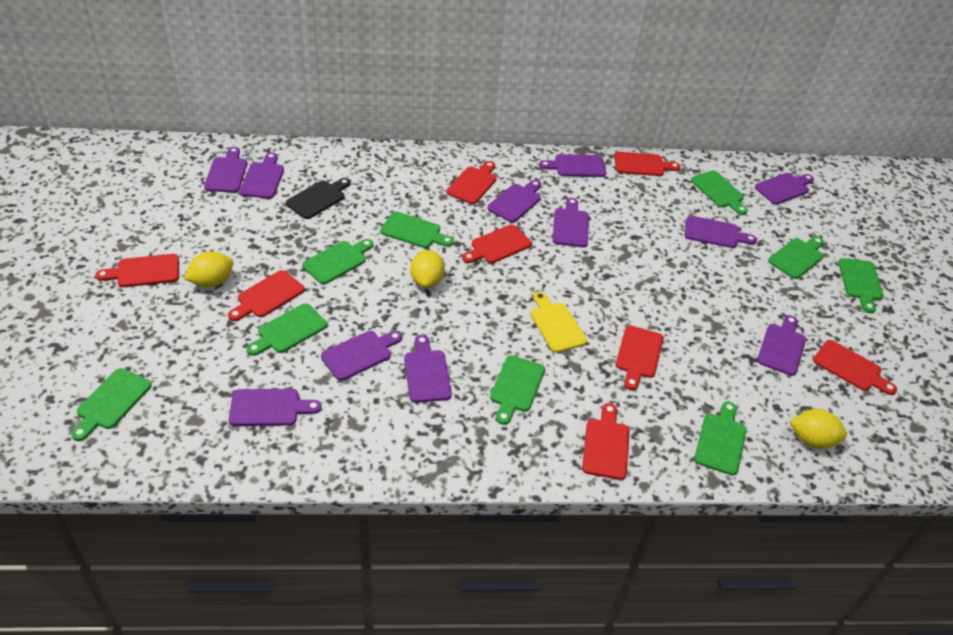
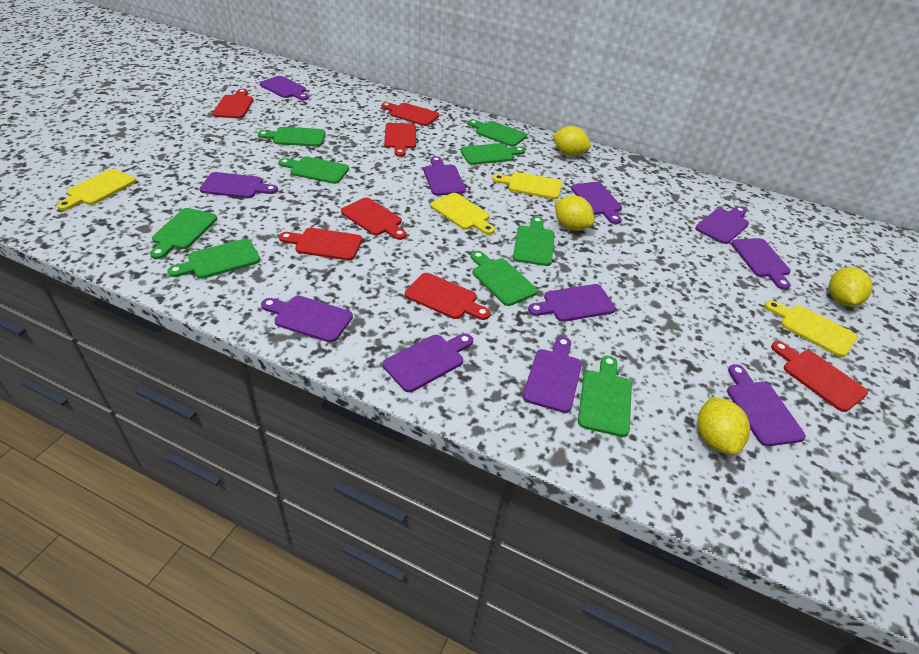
black cutting board: [286,178,351,219] = 1 -> none = 0
red cutting board: [95,254,179,287] [228,270,305,321] [447,161,497,204] [462,225,532,263] [582,403,630,480] [614,152,681,176] [616,325,663,390] [813,340,897,395] = 8 -> [213,89,253,118] [279,228,362,260] [341,197,407,240] [381,102,439,126] [384,123,416,157] [405,273,491,320] [771,341,868,412] = 7
yellow cutting board: [530,291,587,353] = 1 -> [57,169,136,210] [431,193,495,235] [492,172,562,199] [765,300,857,357] = 4
yellow lemon: [184,251,234,287] [410,250,445,288] [789,409,847,448] = 3 -> [552,126,591,156] [555,195,594,231] [698,397,750,455] [829,267,873,307] = 4

